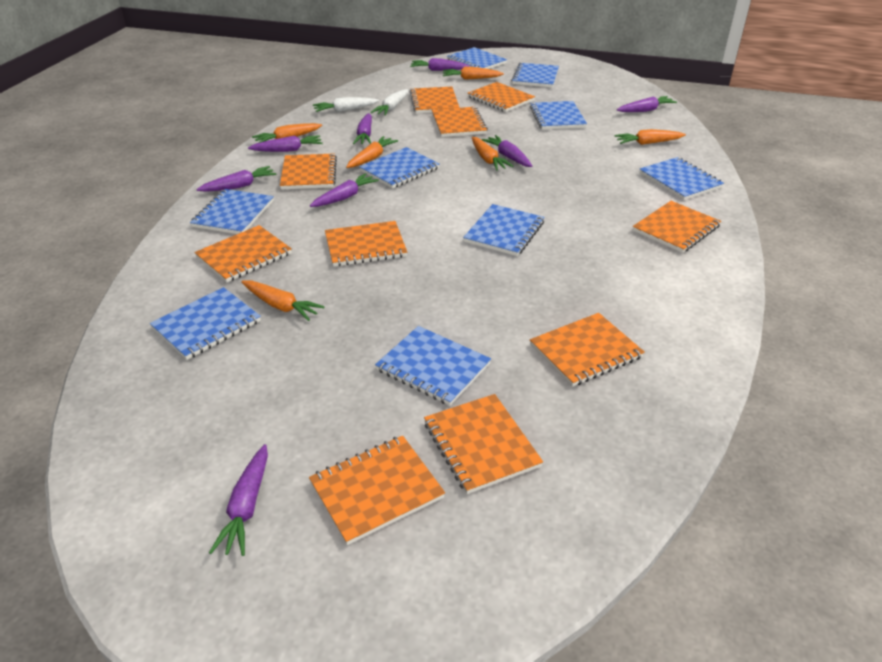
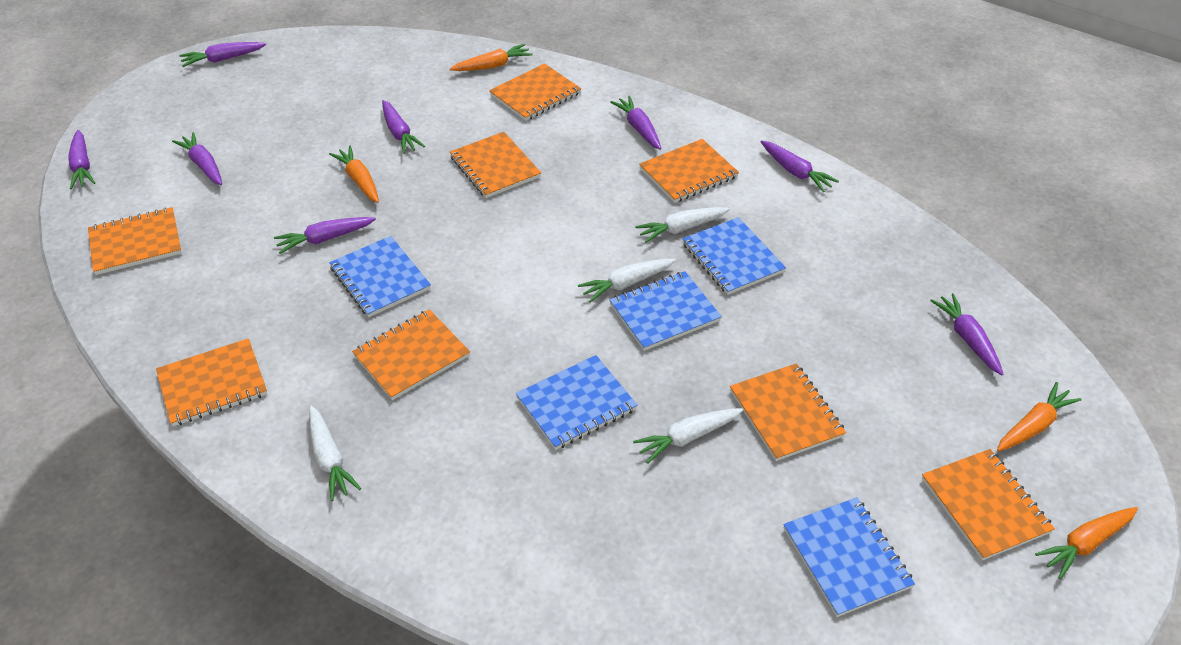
blue notebook: [150,287,261,360] [190,189,274,234] [359,147,440,189] [375,326,491,406] [447,47,507,69] [463,204,545,256] [511,63,559,88] [530,101,587,129] [639,157,724,200] = 9 -> [329,236,431,317] [516,355,637,450] [609,271,722,351] [682,217,786,295] [783,497,915,617] = 5
orange carrot: [241,280,325,321] [252,123,322,143] [346,136,398,168] [443,67,504,80] [472,137,513,171] [614,129,686,145] = 6 -> [329,146,379,203] [450,44,533,71] [997,382,1082,451] [1035,507,1138,579] = 4
orange notebook: [194,225,292,282] [280,153,337,189] [309,436,445,545] [325,221,407,266] [410,87,460,113] [424,394,543,494] [432,107,488,137] [468,82,535,112] [530,313,645,387] [633,201,721,253] = 10 -> [88,207,182,275] [156,338,267,426] [352,309,470,400] [450,132,541,198] [489,63,581,121] [639,139,739,203] [730,363,846,461] [922,449,1055,560] = 8
white carrot: [313,97,379,112] [371,89,408,116] = 2 -> [309,406,361,501] [578,259,676,303] [633,408,743,464] [635,207,730,243] = 4

